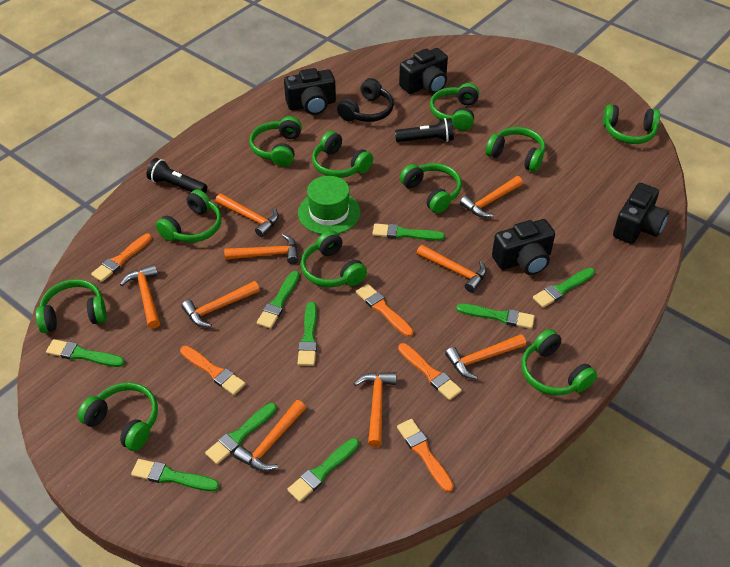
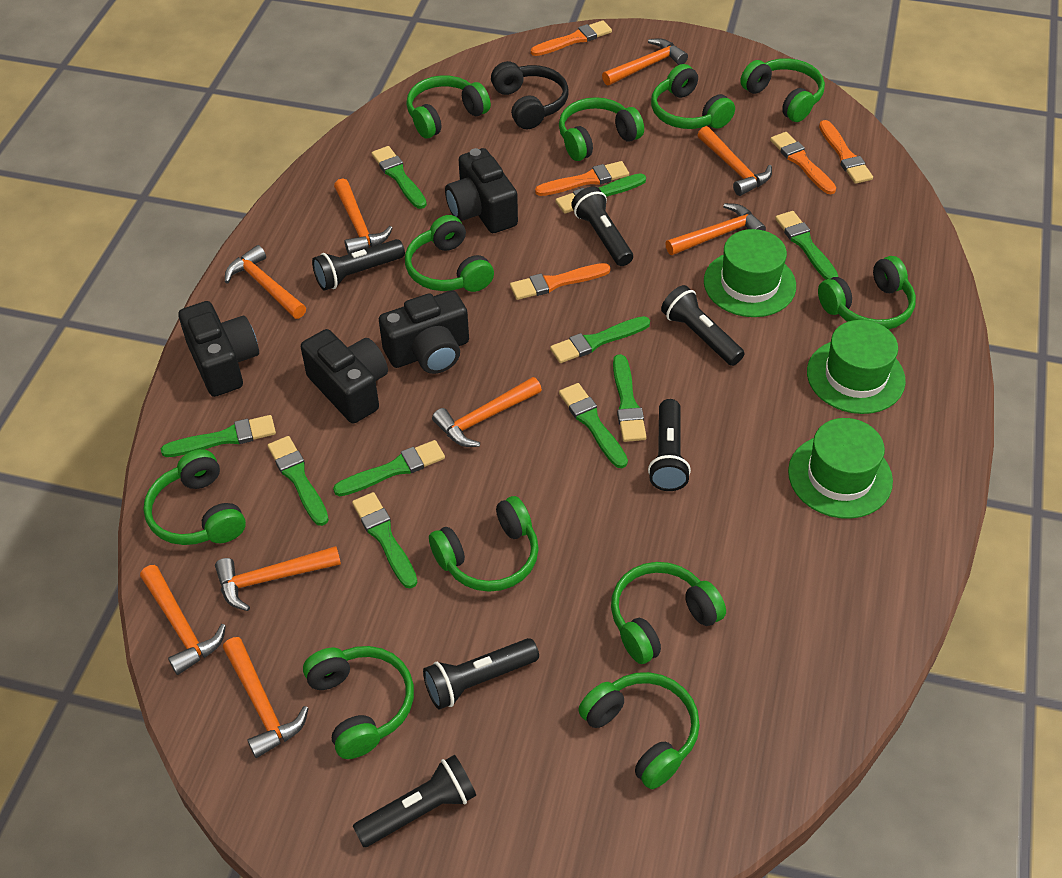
black flashlight: [146,158,207,193] [395,118,454,142] = 2 -> [312,239,405,291] [353,755,476,847] [423,638,539,710] [571,187,633,266] [648,399,691,491] [661,285,745,366] = 6
green brush: [46,339,125,367] [131,459,219,491] [205,403,277,464] [257,271,300,329] [287,438,359,502] [298,302,317,366] [372,223,445,241] [456,303,535,329] [533,268,595,308] = 9 -> [161,415,276,457] [268,436,329,526] [333,440,445,496] [352,492,418,589] [372,146,427,209] [550,316,650,363] [555,173,646,214] [559,383,628,468] [613,354,647,442] [775,211,838,280] = 10
green hat: [298,176,361,234] = 1 -> [704,229,796,317] [788,418,893,519] [807,320,906,414] = 3

